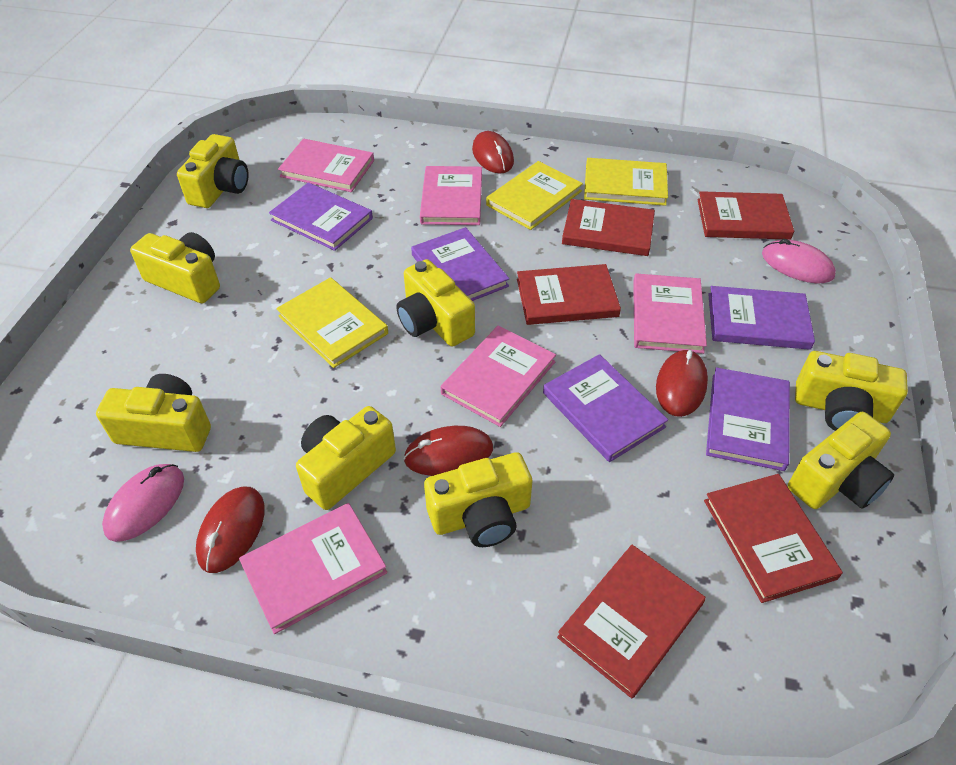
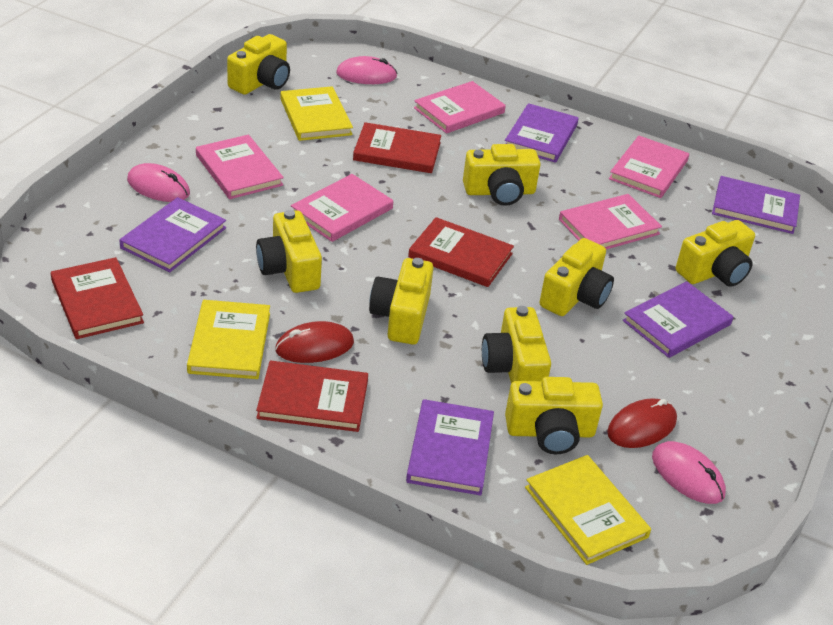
pink mouse: [102,464,184,542] [762,239,836,283] = 2 -> [127,163,190,202] [336,56,397,84] [652,441,726,504] = 3
red book: [517,264,621,325] [557,545,705,698] [562,199,655,256] [697,191,794,240] [704,474,843,603] = 5 -> [51,257,144,339] [256,361,368,432] [353,122,441,173] [408,217,514,287] = 4
red mouse: [196,486,265,573] [403,426,493,476] [472,131,514,174] [656,350,708,417] = 4 -> [275,321,354,363] [607,398,677,448] = 2

